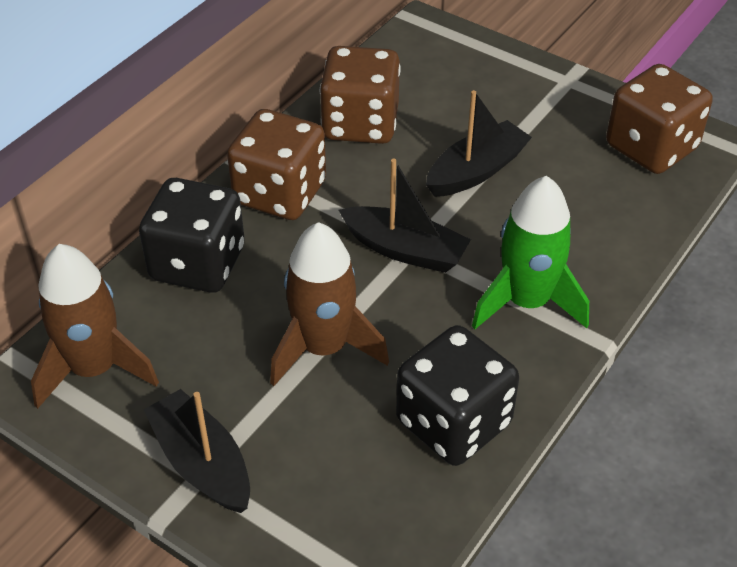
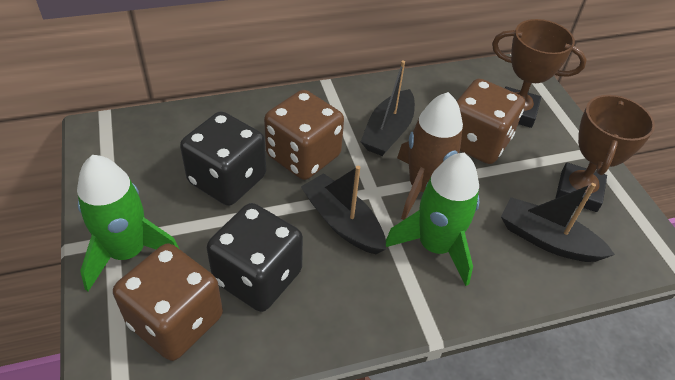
brown rocket: [31,244,159,409] [270,222,389,386] = 2 -> [397,92,463,220] = 1
brown trophy: none = 0 -> [492,19,587,128] [556,95,655,212] = 2
green rocket: [472,176,589,329] = 1 -> [77,155,179,291] [386,153,479,286] = 2

